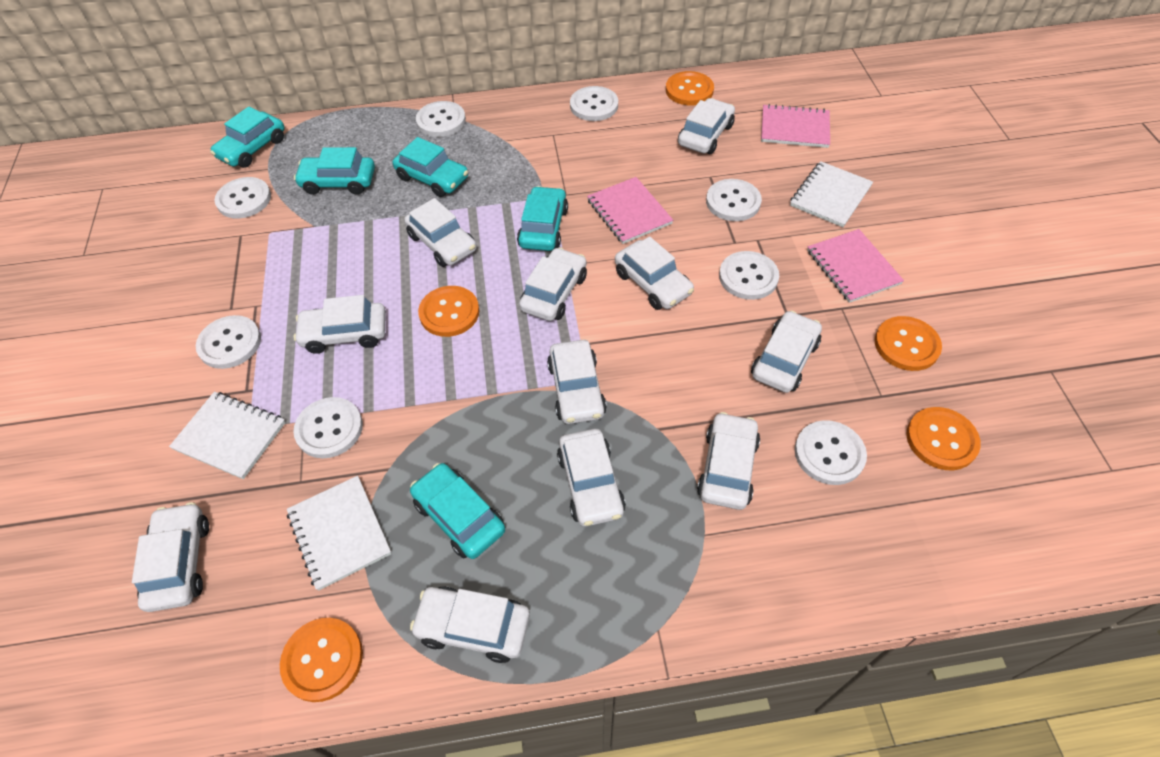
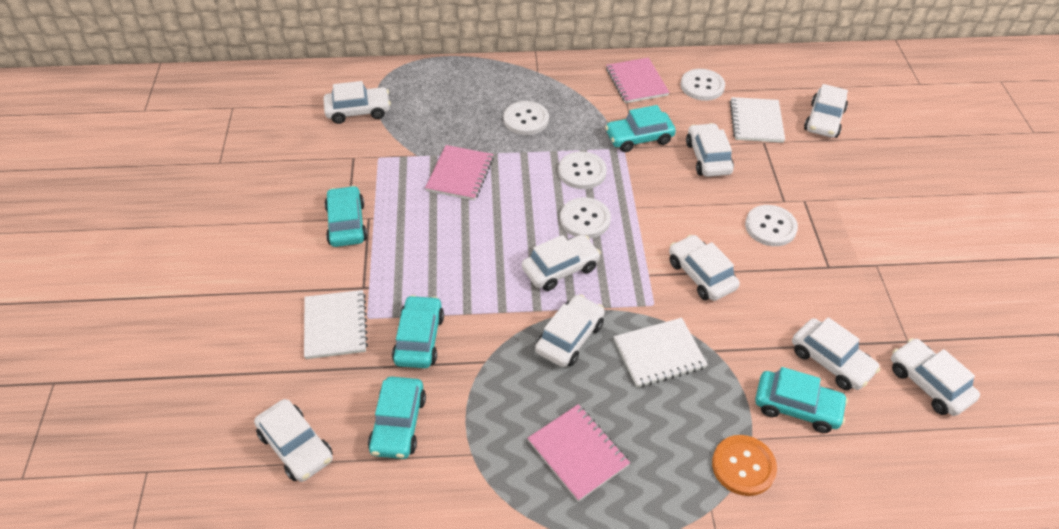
orange button: [280,618,363,702] [418,286,479,337] [666,71,714,105] [875,316,942,371] [907,407,981,470] = 5 -> [712,435,777,496] = 1
white button: [196,315,261,369] [214,177,271,219] [293,397,363,458] [416,101,466,137] [570,86,618,121] [706,179,762,221] [719,251,779,300] [795,420,867,485] = 8 -> [503,101,549,135] [558,152,607,189] [560,197,611,238] [681,69,725,101] [745,205,798,246] = 5
white car: [132,502,209,612] [294,295,386,354] [404,198,477,267] [410,586,530,663] [519,247,587,321] [547,340,607,424] [557,429,626,527] [615,236,694,310] [678,98,735,154] [697,412,760,510] [751,311,822,393] = 11 -> [254,399,333,482] [323,81,391,124] [522,234,601,291] [535,294,605,367] [669,235,740,301] [686,123,734,177] [792,317,880,390] [804,84,848,138] [891,338,980,416] = 9

